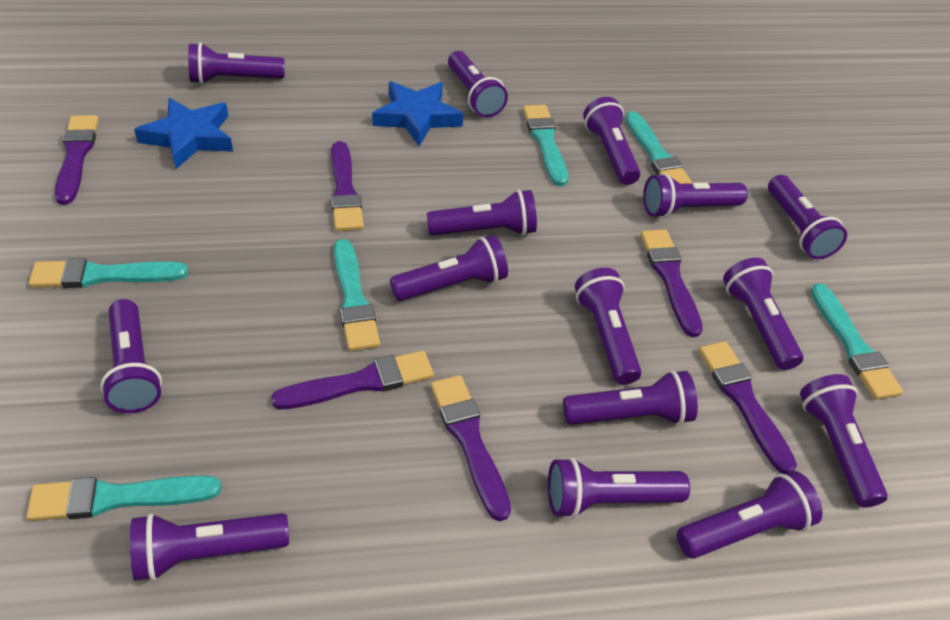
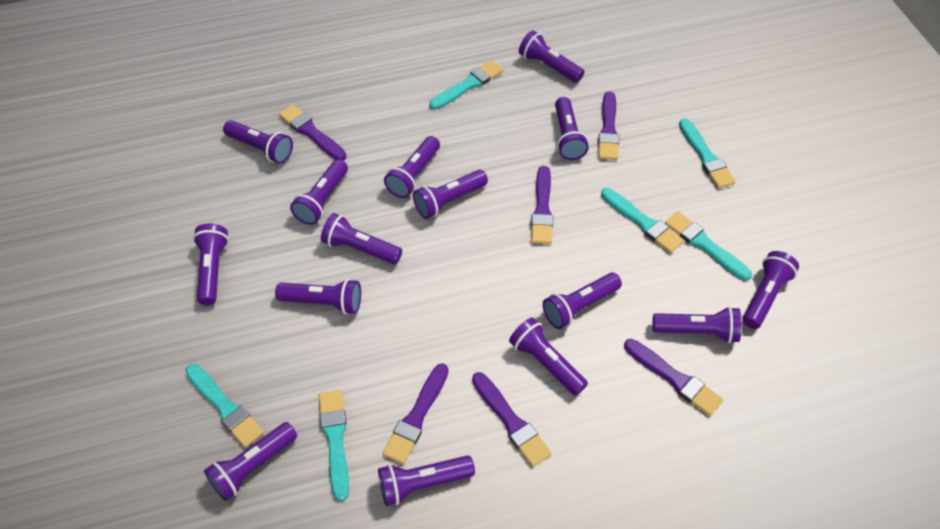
blue star: [134,98,233,169] [372,81,463,146] = 2 -> none = 0

